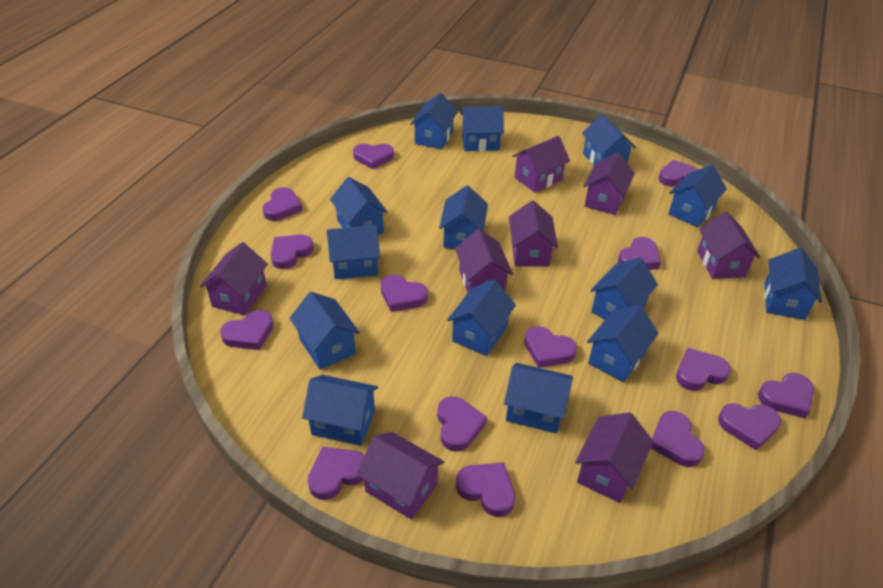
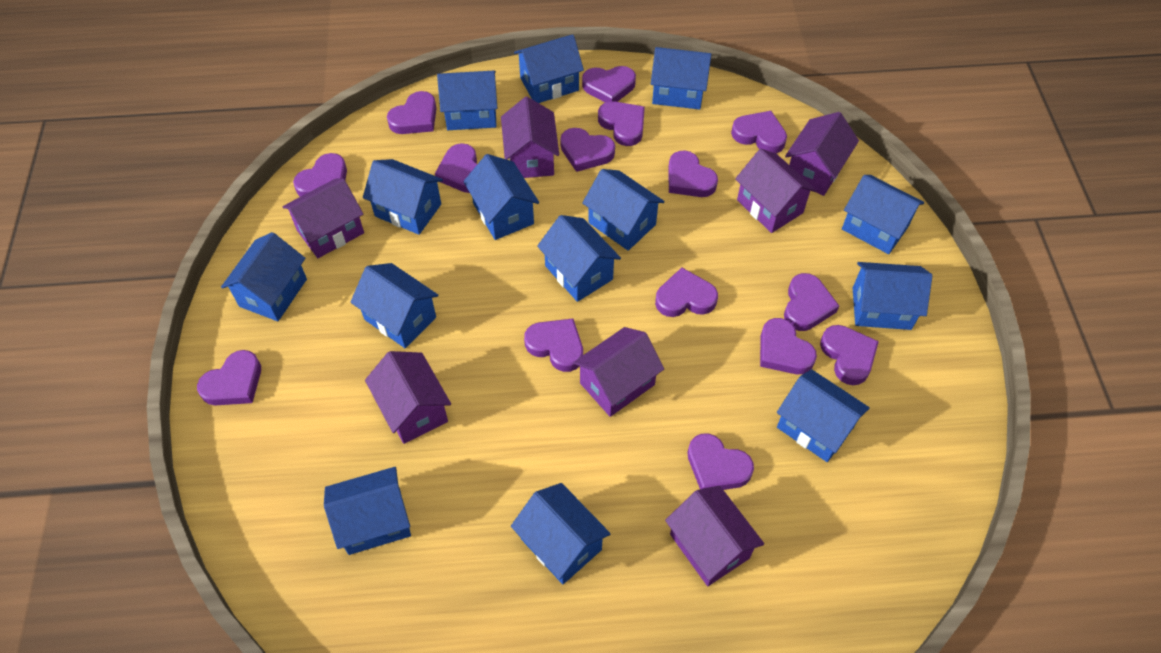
purple house: [200,242,268,315] [357,432,444,520] [455,229,513,293] [509,200,558,267] [512,136,570,193] [575,412,653,503] [584,152,635,215] [697,212,761,279] = 8 -> [283,179,364,258] [365,351,451,444] [501,97,559,178] [573,327,664,417] [665,486,764,586] [735,149,817,233] [785,112,859,196] = 7

